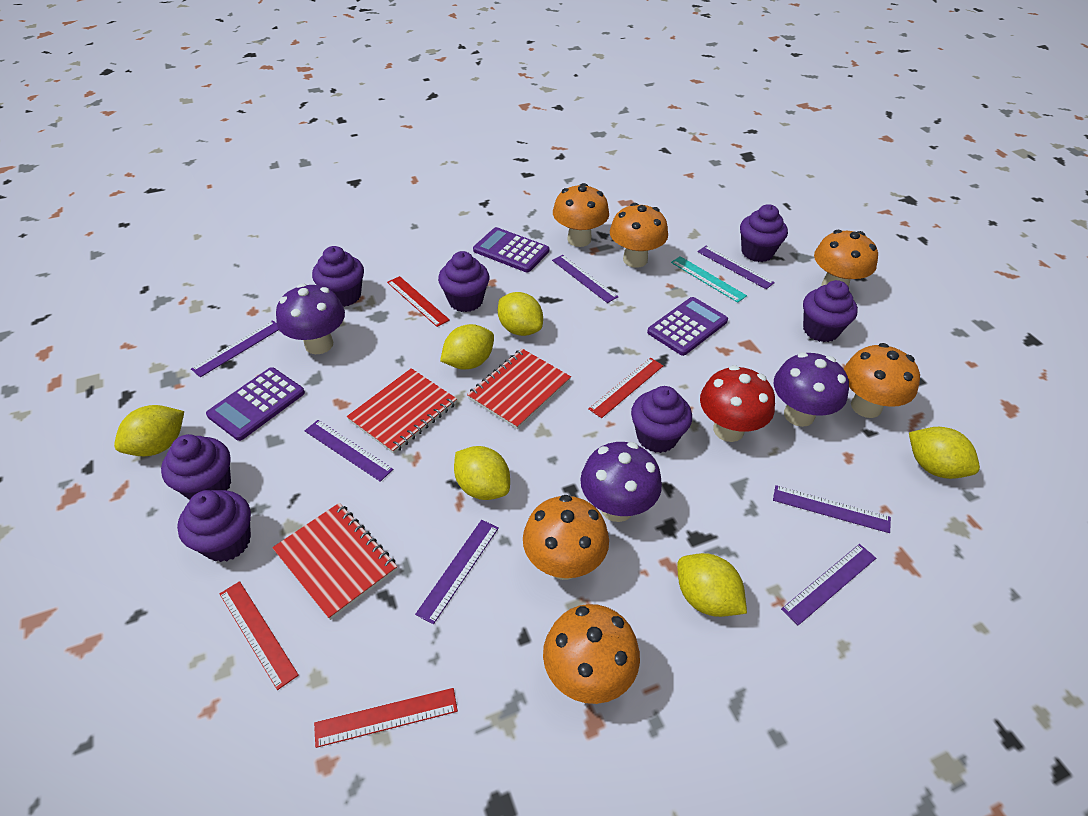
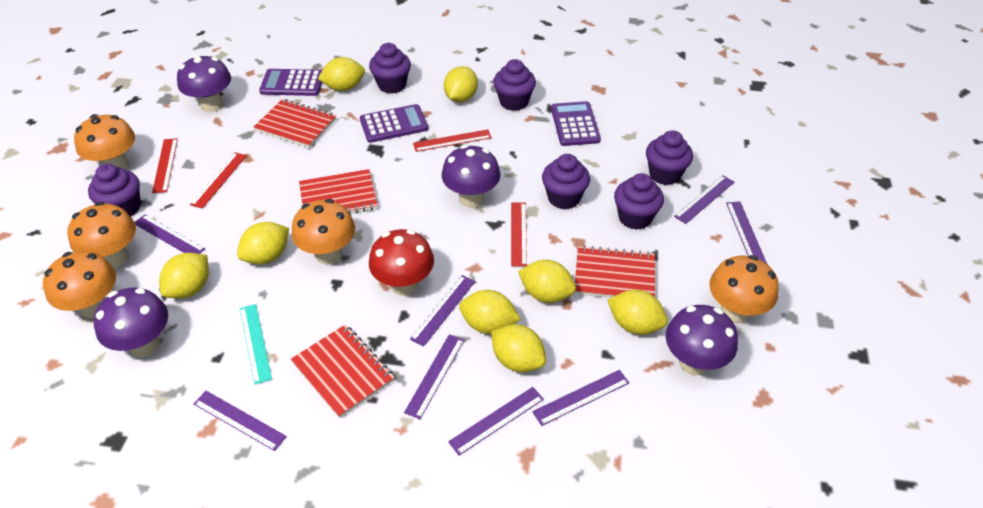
orange mushroom: [523,495,609,580] [543,604,640,704] [553,183,609,247] [610,203,668,268] [814,230,878,287] [844,343,920,418] = 6 -> [43,251,116,319] [67,202,136,268] [74,114,135,170] [292,199,355,265] [709,255,779,323] = 5
purple cupcake: [161,434,231,500] [177,490,251,562] [312,246,364,307] [438,251,489,312] [631,386,692,453] [740,204,788,262] [803,280,858,342] = 7 -> [88,164,141,217] [369,43,411,94] [493,59,536,111] [542,154,590,210] [614,173,664,230] [646,130,693,185] = 6
purple mushroom: [276,283,345,354] [580,442,662,522] [774,352,849,427] = 3 -> [94,287,168,357] [177,55,231,112] [442,145,501,207] [666,305,738,375] = 4
purple ruler: [191,320,279,377] [305,420,393,482] [415,520,499,625] [552,255,619,303] [698,246,775,289] [773,485,891,533] [781,544,876,625] = 7 -> [135,214,205,254] [194,391,287,451] [404,334,464,419] [410,275,475,346] [448,387,544,455] [532,370,629,426] [674,175,734,224] [726,202,767,264] = 8
red notebook: [272,503,397,620] [347,368,457,454] [467,349,571,429] = 3 -> [253,99,336,148] [291,324,395,418] [299,169,378,214] [574,245,655,298] = 4
yellow lemon: [114,405,184,456] [440,324,494,369] [454,446,510,500] [498,292,543,336] [677,553,747,617] [909,427,980,479] = 6 -> [159,253,209,299] [237,222,289,264] [318,57,365,91] [444,66,478,102] [459,290,521,334] [491,324,546,372] [518,260,576,303] [607,290,668,335] = 8

